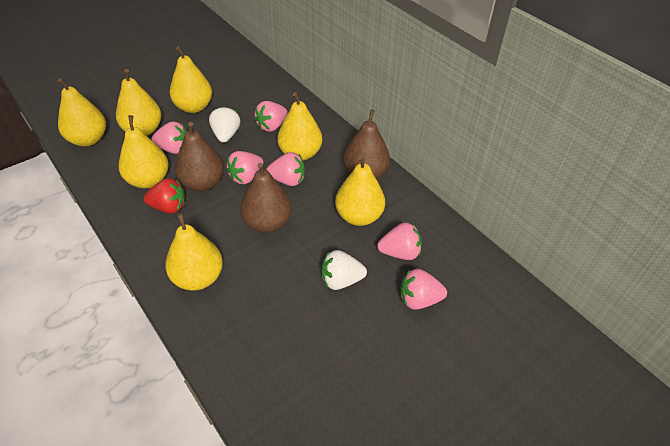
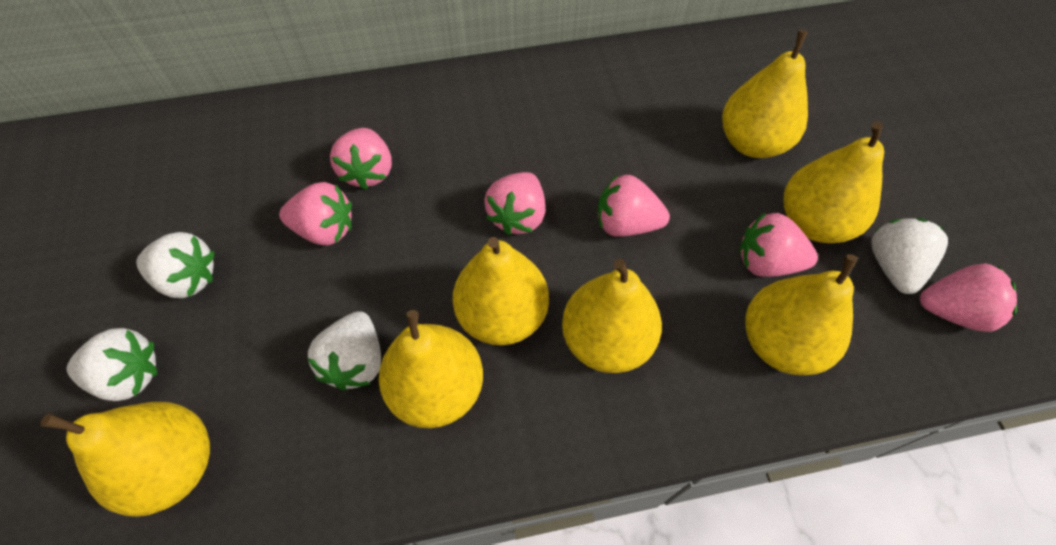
brown pear: [175,122,224,192] [240,163,292,233] [343,109,390,179] = 3 -> none = 0
red strawberry: [143,178,185,214] = 1 -> none = 0
white strawberry: [209,106,240,143] [321,250,367,290] = 2 -> [67,328,158,401] [136,232,215,298] [307,311,381,391] [872,218,948,294] = 4

